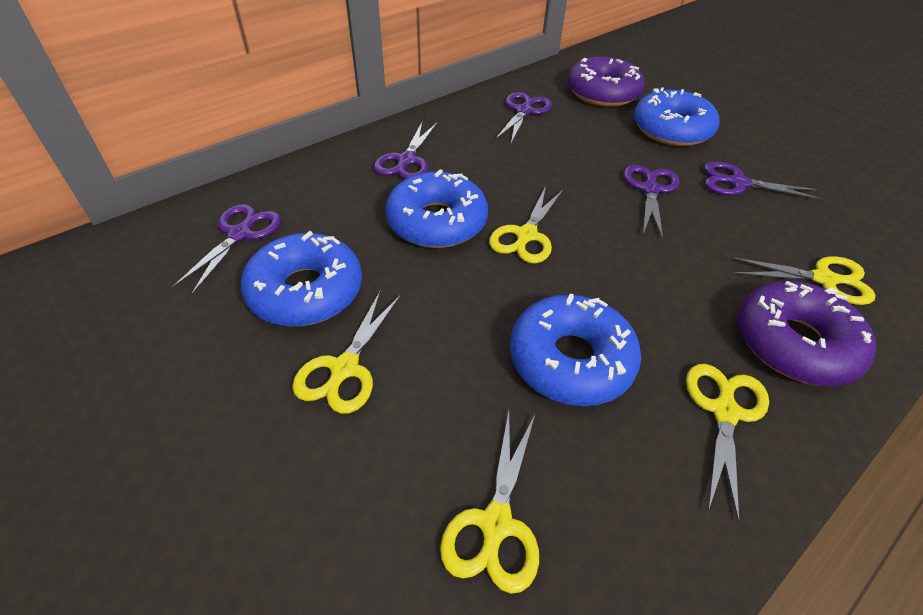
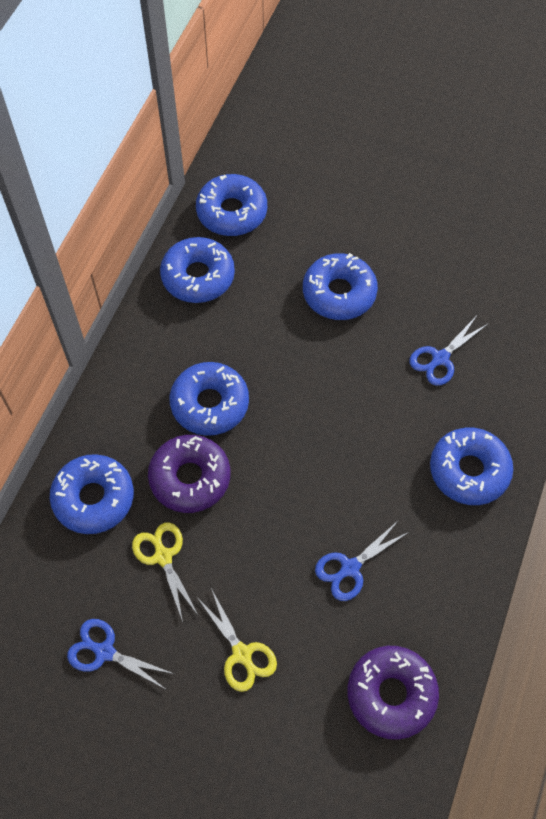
blue donut: [241,231,362,326] [385,169,488,248] [510,293,641,406] [634,87,720,146] = 4 -> [50,454,134,534] [160,237,235,303] [170,362,249,436] [196,174,267,236] [303,253,378,320] [430,428,513,505] = 6
blue scissors: none = 0 -> [67,619,174,690] [315,520,409,601] [410,317,489,386] = 3
purple scissors: [171,204,281,296] [374,122,437,179] [495,92,552,143] [623,165,680,240] [704,161,823,200] = 5 -> none = 0
yellow scissors: [292,292,401,414] [440,411,539,594] [489,186,563,264] [686,364,769,523] [730,256,875,305] = 5 -> [132,523,198,622] [198,588,277,692] = 2

